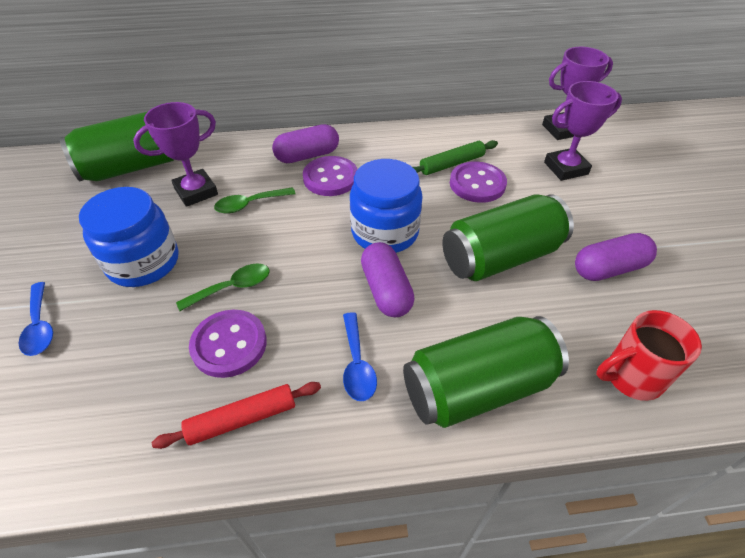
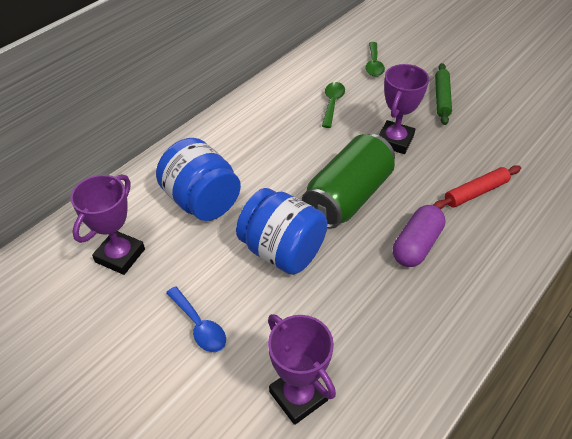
blue spoon: [19,282,53,356] [343,312,377,401] = 2 -> [166,286,226,352] = 1
green can: [60,112,174,181] [403,316,569,428] [442,194,574,281] = 3 -> [302,134,395,228] = 1
purple button: [189,310,267,378] [303,156,358,196] [450,162,507,203] = 3 -> none = 0
purple capsule: [272,124,339,163] [361,242,414,317] [575,233,657,281] = 3 -> [393,205,445,267] = 1
red mug: [596,310,702,401] = 1 -> none = 0

